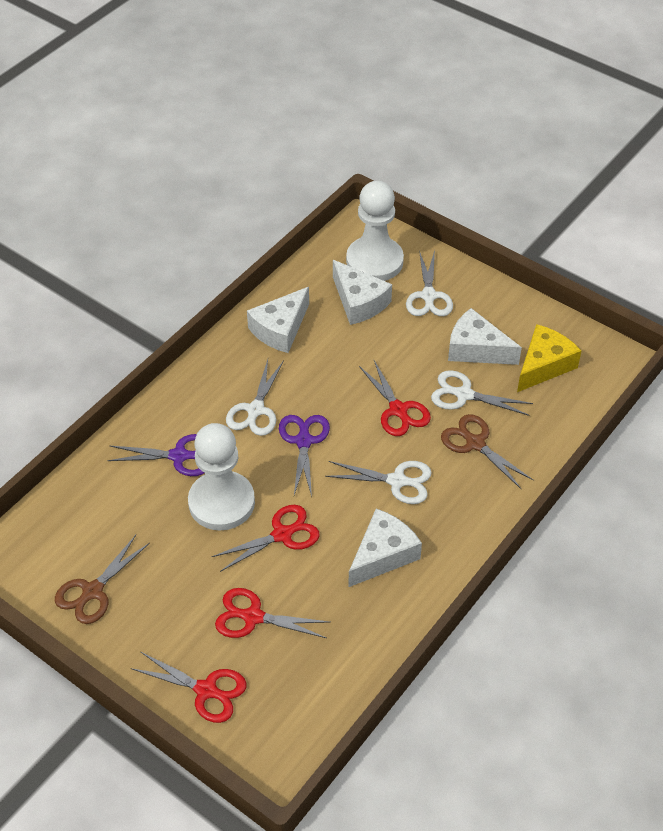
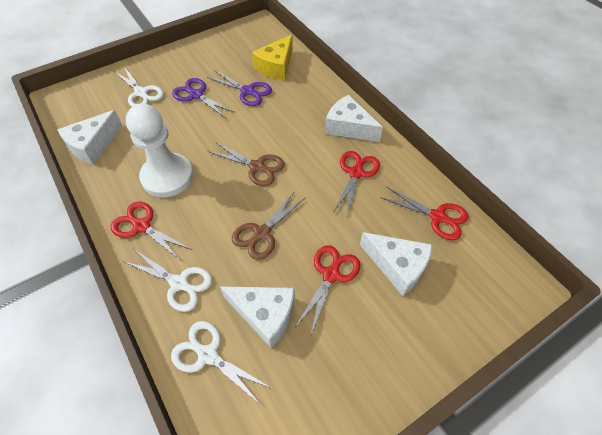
white pawn: [188,423,255,530] [346,181,404,281] = 2 -> [126,104,193,197] = 1
white scissors: [226,359,284,436] [325,461,432,504] [406,250,453,316] [431,370,533,416] = 4 -> [114,66,164,107] [123,249,212,312] [171,321,271,405] = 3

